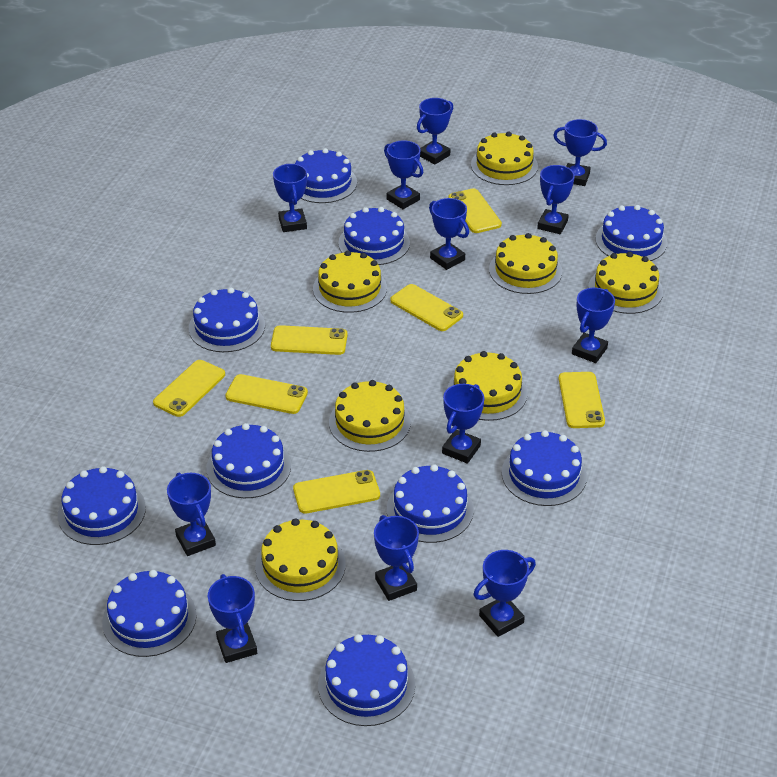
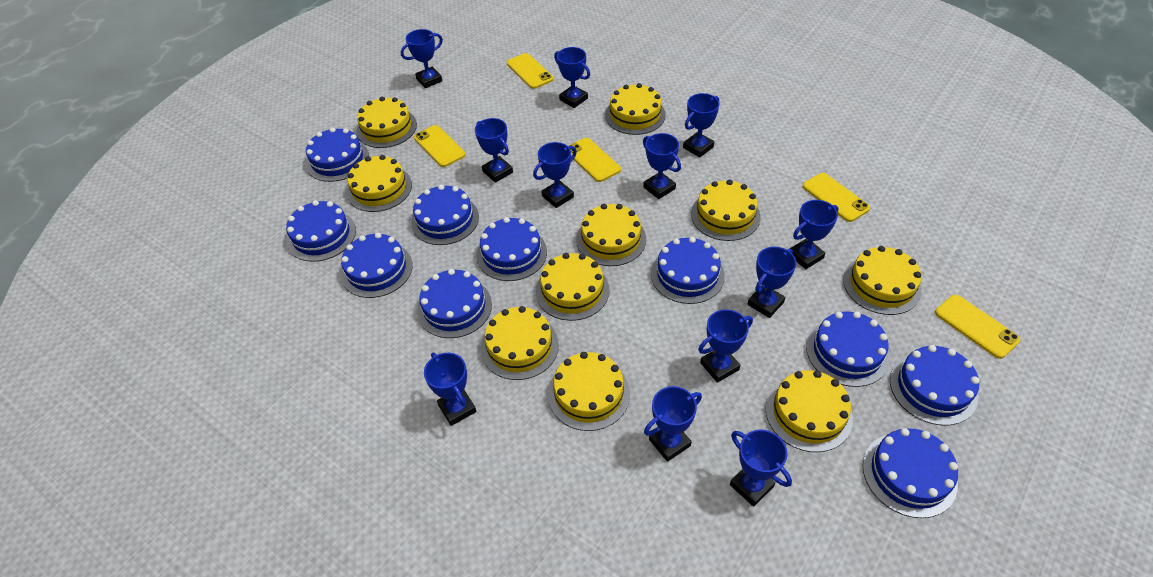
yellow cake: [255,518,346,601] [313,250,387,313] [329,380,411,452] [447,351,527,421] [471,132,538,185] [489,233,562,294] [588,252,663,314] = 7 -> [347,155,412,212] [356,97,417,148] [481,306,559,380] [536,253,610,321] [548,352,630,431] [576,204,646,266] [605,83,666,135] [691,179,761,241] [765,370,853,452] [843,246,922,315] = 10
yellow phone: [153,360,225,417] [225,374,308,414] [271,325,348,355] [293,470,380,514] [390,284,463,331] [448,188,502,233] [559,372,605,428] = 7 -> [414,125,466,167] [507,53,554,89] [569,138,621,182] [803,173,870,222] [935,295,1020,359] = 5

